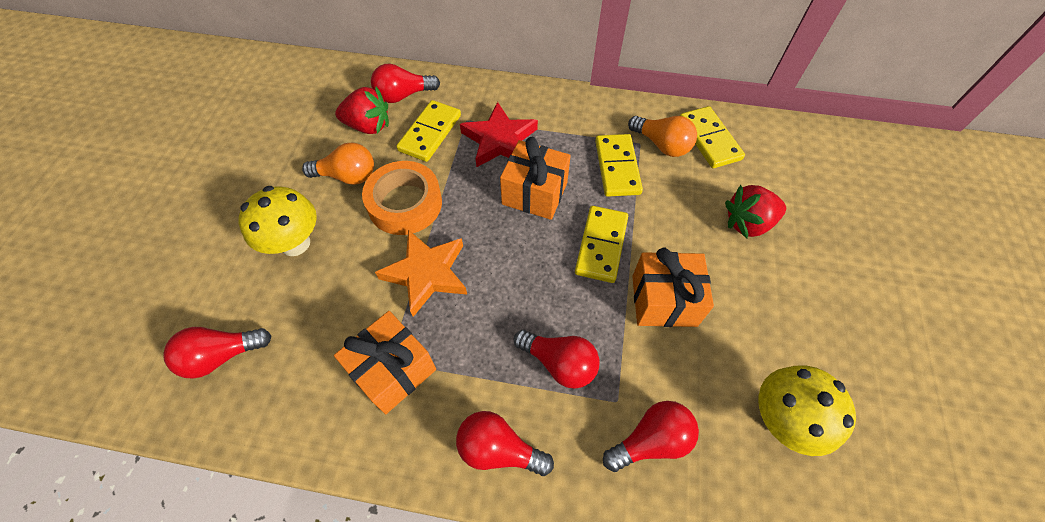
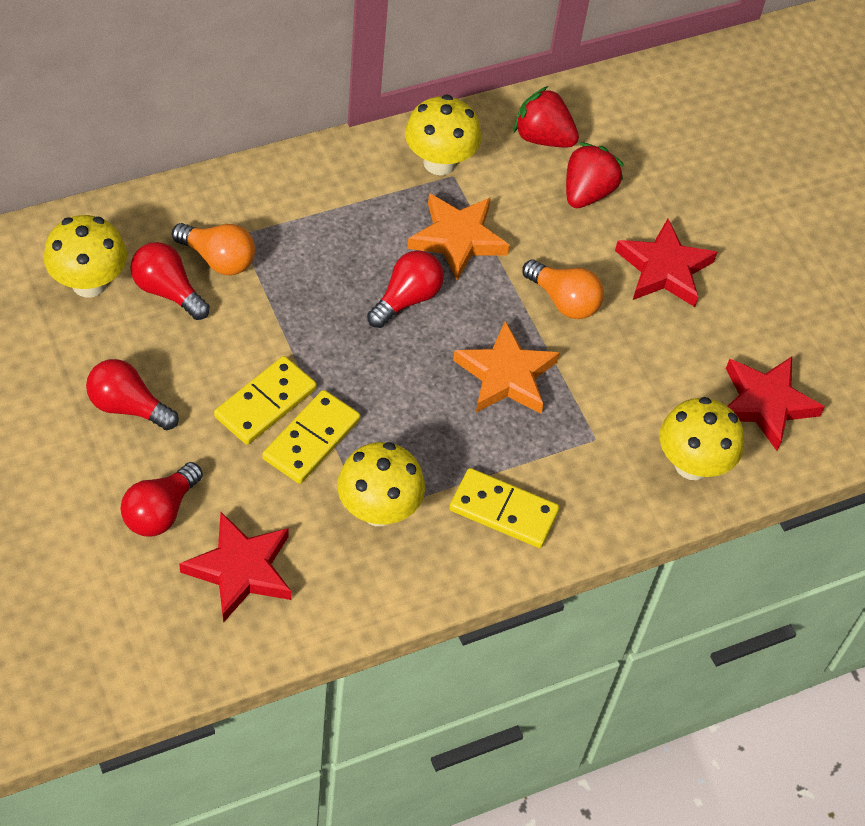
orange gift: [334,311,436,414] [500,137,571,220] [632,248,714,327] = 3 -> none = 0
orange star: [375,230,467,317] = 1 -> [407,193,510,281] [453,321,560,414] = 2
orange tape: [362,161,442,235] = 1 -> none = 0
red light bulb: [163,327,271,379] [371,64,440,103] [456,411,554,476] [514,330,600,389] [603,401,699,472] = 5 -> [86,359,179,430] [121,462,203,536] [130,242,210,320] [367,250,444,328] = 4
red star: [460,102,538,167] = 1 -> [179,512,292,623] [615,219,717,307] [726,357,825,451] = 3
yellow domino: [396,100,461,162] [575,206,628,283] [595,134,643,197] [680,106,745,168] = 4 -> [214,356,317,445] [262,390,360,484] [449,468,560,548] = 3
yellow mushroom: [238,186,317,256] [759,366,856,456] = 2 -> [44,215,127,297] [337,442,425,526] [405,95,481,175] [660,397,744,480] = 4

